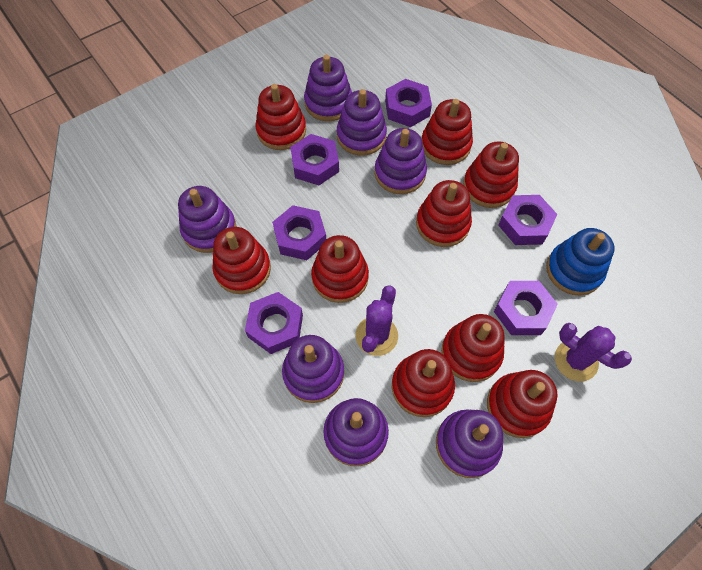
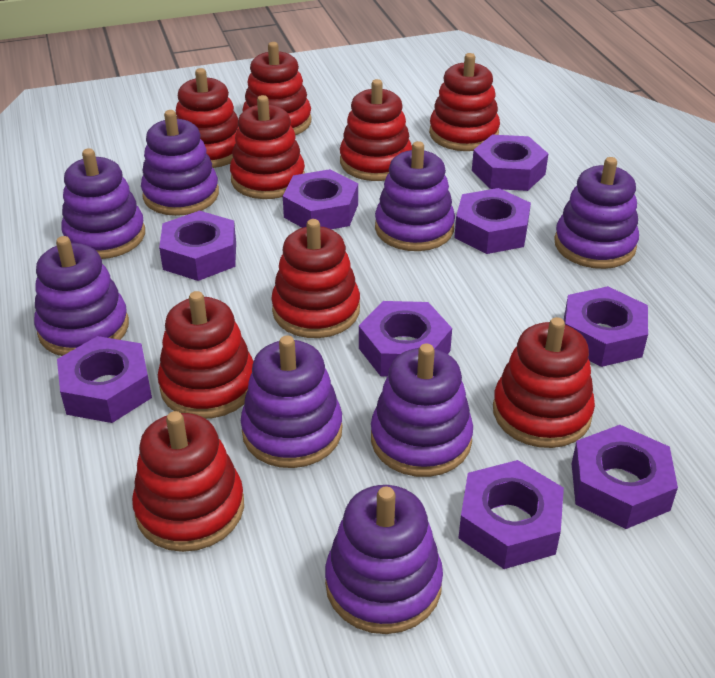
blue stacking toy: [546,228,615,295] = 1 -> none = 0
purple cactus: [356,285,398,356] [555,323,632,382] = 2 -> none = 0
purple nut: [245,292,303,354] [272,205,326,260] [290,134,339,185] [385,79,432,127] [494,281,558,335] [498,195,557,245] = 6 -> [57,336,152,423] [159,211,236,281] [283,169,358,229] [359,301,452,377] [454,188,531,254] [459,460,564,569] [472,135,548,191] [564,286,648,367] [572,425,678,529] = 9
purple stacking toy: [178,186,237,253] [282,335,344,403] [304,55,352,121] [323,398,389,466] [337,89,387,155] [375,128,427,194] [436,409,503,478] = 7 -> [34,236,129,356] [61,148,145,259] [141,110,219,216] [241,336,342,468] [325,485,443,634] [371,344,473,477] [375,141,455,251] [554,157,639,269] = 8

